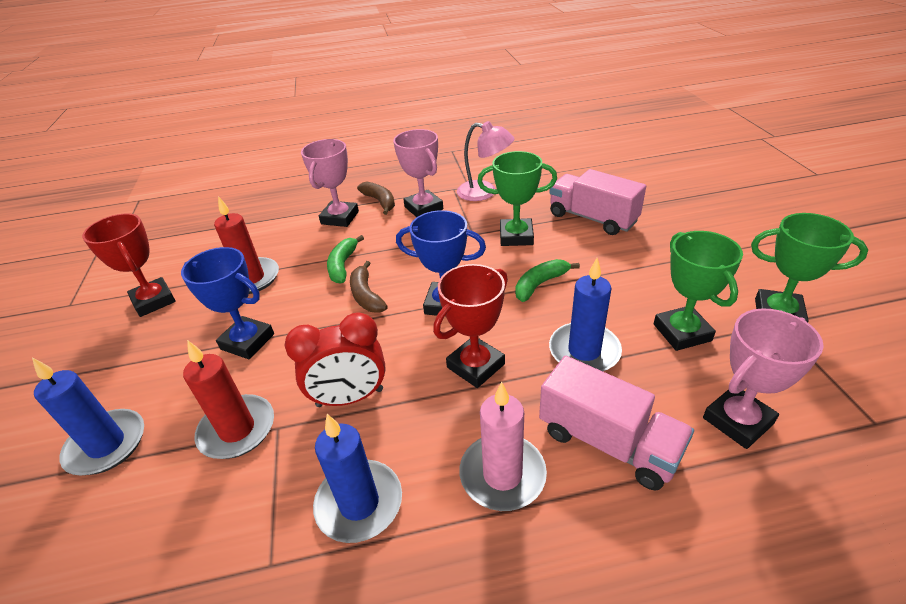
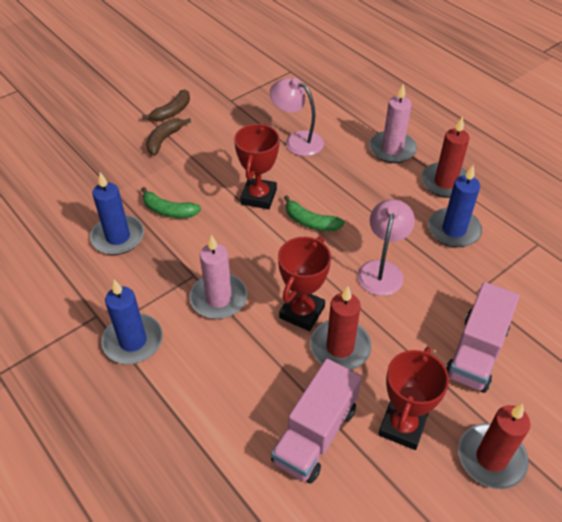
blue trophy: [181,247,274,359] [396,210,486,316] = 2 -> none = 0
green trophy: [477,151,557,246] [654,231,743,351] [751,213,868,322] = 3 -> none = 0
pink candle: [460,382,547,511] = 1 -> [190,235,248,319] [369,83,417,163] = 2
pink lamp: [457,121,514,201] = 1 -> [270,78,324,156] [357,199,415,296] = 2
pink trophy: [301,139,359,227] [393,129,443,217] [703,308,824,449] = 3 -> none = 0
red candle: [183,340,274,459] [214,196,279,294] = 2 -> [310,286,371,370] [421,116,469,198] [458,404,530,489] = 3
red clock: [284,312,386,407] = 1 -> none = 0
red trophy: [82,213,176,317] [433,264,508,388] = 2 -> [234,124,280,209] [278,237,331,331] [378,347,449,450] = 3

